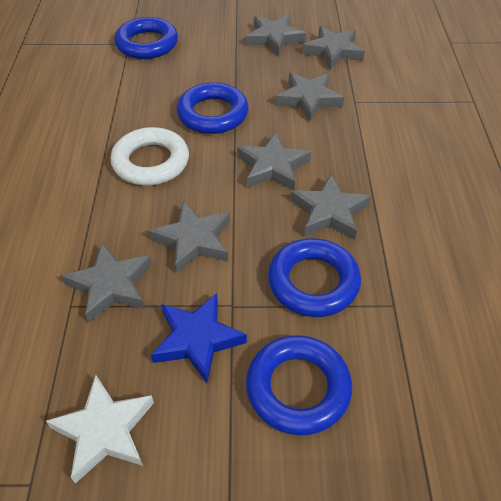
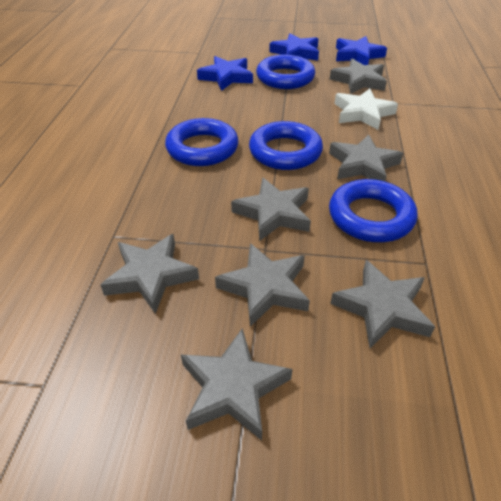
blue star: [151,293,247,383] = 1 -> [197,56,253,91] [269,33,319,61] [336,36,387,65] = 3
white ring: [111,127,189,186] = 1 -> none = 0

